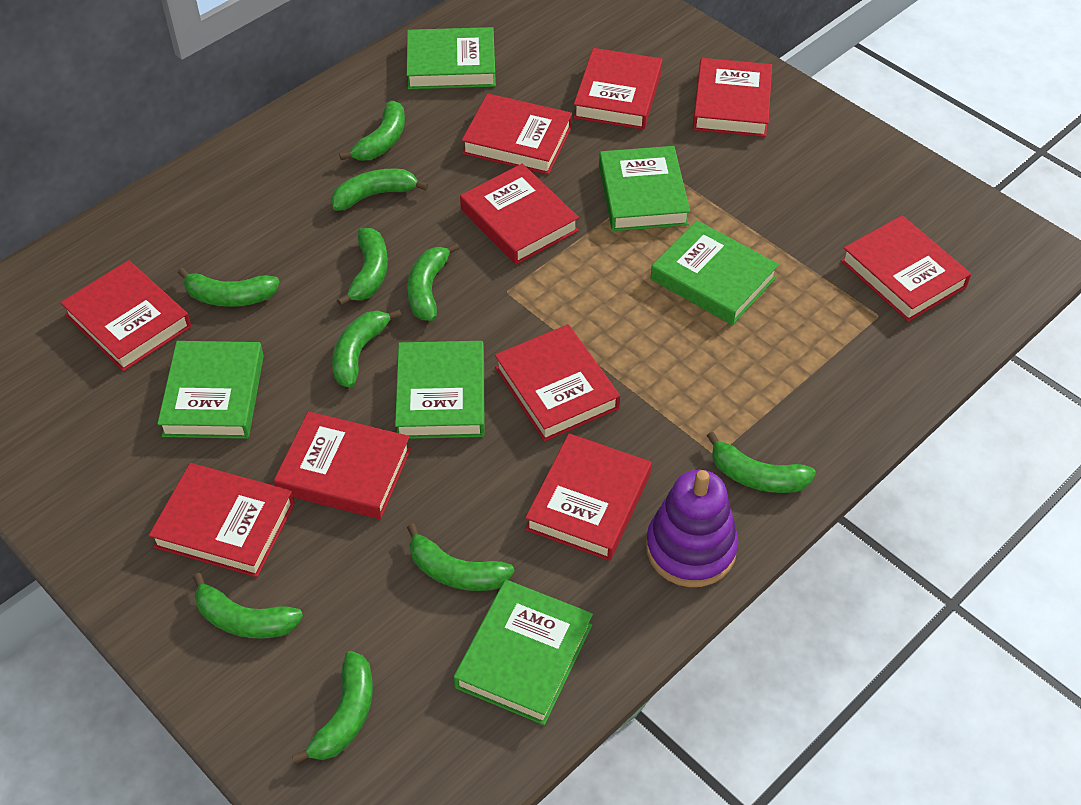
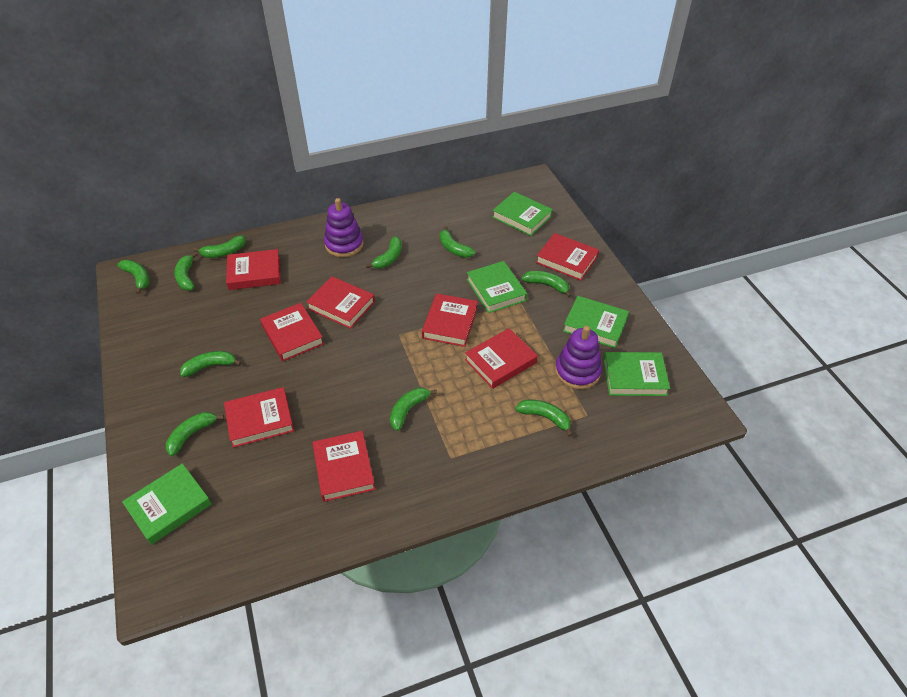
green book: [157,341,264,439] [395,341,485,439] [407,27,496,89] [454,580,593,725] [599,146,690,231] [651,220,779,325] = 6 -> [122,463,212,545] [467,261,527,313] [492,192,553,236] [563,296,629,348] [603,352,670,396] = 5
purple stacking toy: [646,470,738,587] = 1 -> [324,198,364,257] [555,326,602,389] = 2
red book: [60,260,191,371] [149,463,295,577] [274,411,411,519] [460,164,579,265] [462,93,572,175] [495,324,620,442] [525,433,652,561] [573,48,662,130] [693,58,772,137] [841,215,971,322] = 10 -> [224,387,294,448] [226,249,281,290] [260,303,324,361] [306,276,375,329] [312,431,375,502] [422,293,478,347] [465,328,538,389] [536,233,599,281] = 8

